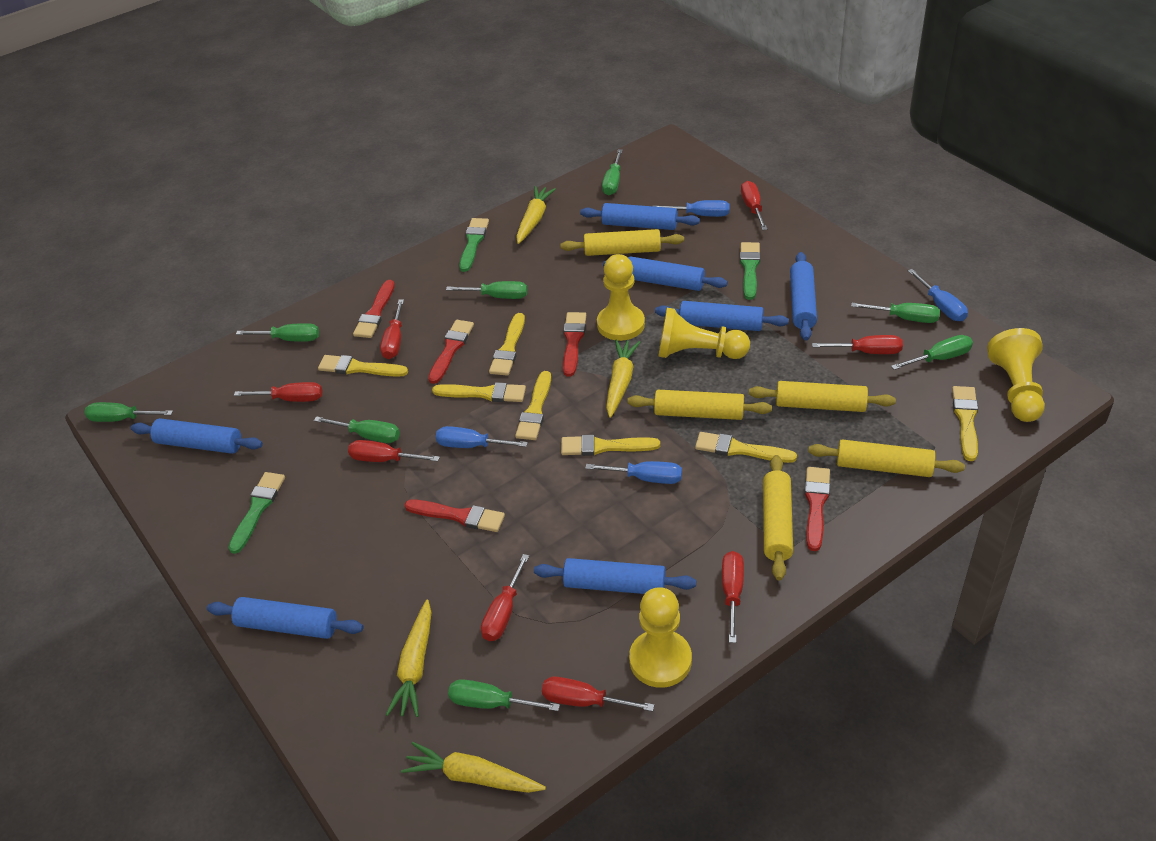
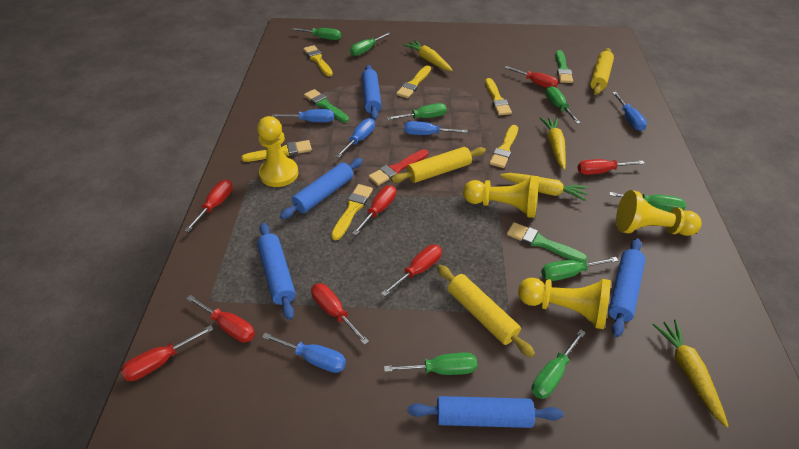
blue rolling pin: [131,418,263,454] [207,597,363,639] [534,558,696,594] [580,203,700,230] [603,256,727,291] [655,301,789,331] [790,252,817,340] = 7 -> [257,223,296,320] [280,158,363,219] [362,65,382,120] [408,396,563,428] [608,238,645,337] = 5
blue screwdriver: [436,426,528,448] [585,461,682,484] [653,200,730,217] [908,269,968,321] = 4 -> [262,333,346,373] [272,109,334,122] [335,118,375,158] [404,121,468,135] [612,92,647,131] = 5
red brush: [353,280,395,338] [404,499,505,532] [428,320,474,384] [563,312,586,376] [804,467,830,551] = 5 -> [368,149,428,186] = 1
yellow brush: [318,355,408,377] [432,382,526,402] [489,313,525,376] [515,371,551,440] [561,435,660,456] [695,432,797,463] [952,386,978,461] = 7 -> [242,140,312,162] [303,45,333,76] [331,184,373,240] [396,65,431,98] [485,78,512,115] [489,125,518,168] = 6
yellow rolling pin: [560,229,684,256] [627,390,772,420] [749,381,896,412] [763,455,793,580] [808,440,965,477] = 5 -> [391,147,486,183] [437,265,535,358] [590,48,614,95] = 3

